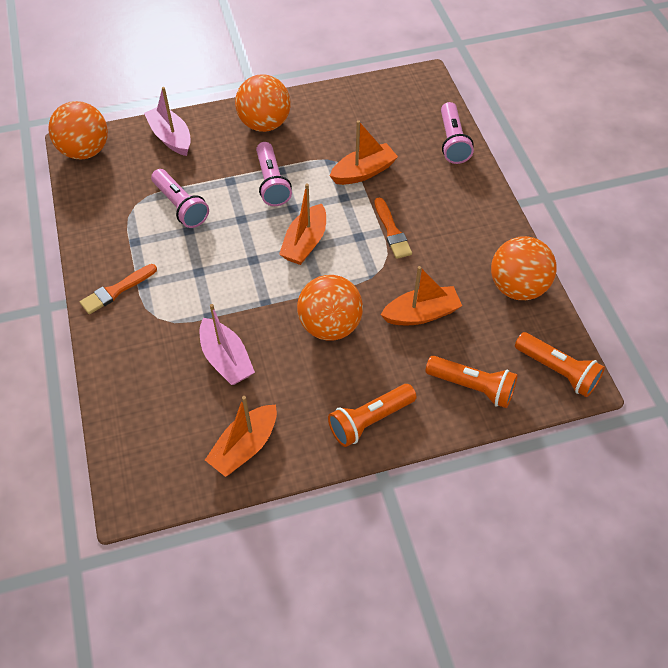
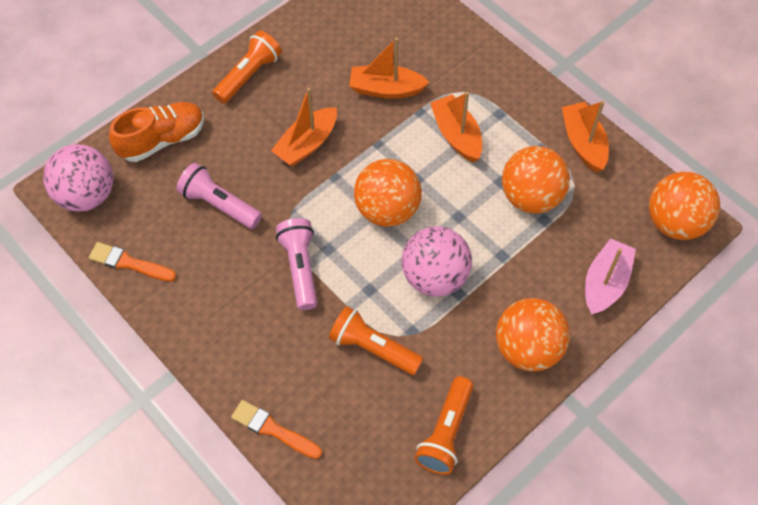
orange shoe: none = 0 -> [109,102,204,162] = 1
pink ball: none = 0 -> [43,144,113,212] [401,226,472,296] = 2
pink boat: [144,87,191,156] [199,304,255,385] = 2 -> [585,238,636,315] = 1
pink flashlight: [151,169,209,228] [256,142,292,206] [441,102,474,164] = 3 -> [176,163,262,229] [276,218,317,311] = 2

